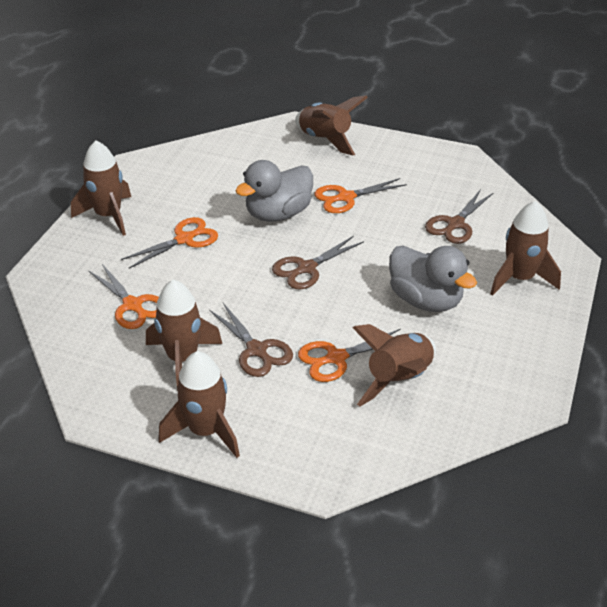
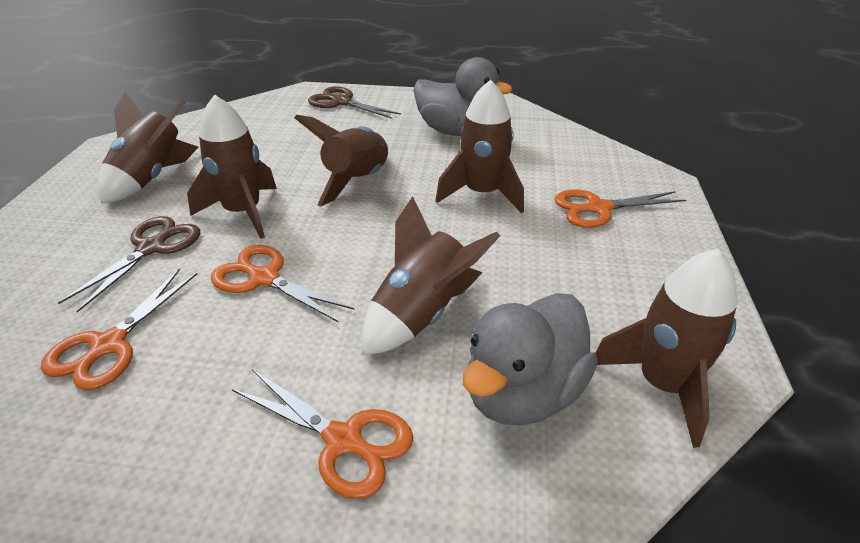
brown scissors: [209,303,293,377] [272,236,364,289] [425,189,493,244] = 3 -> [58,216,200,312] [308,86,401,119] = 2

